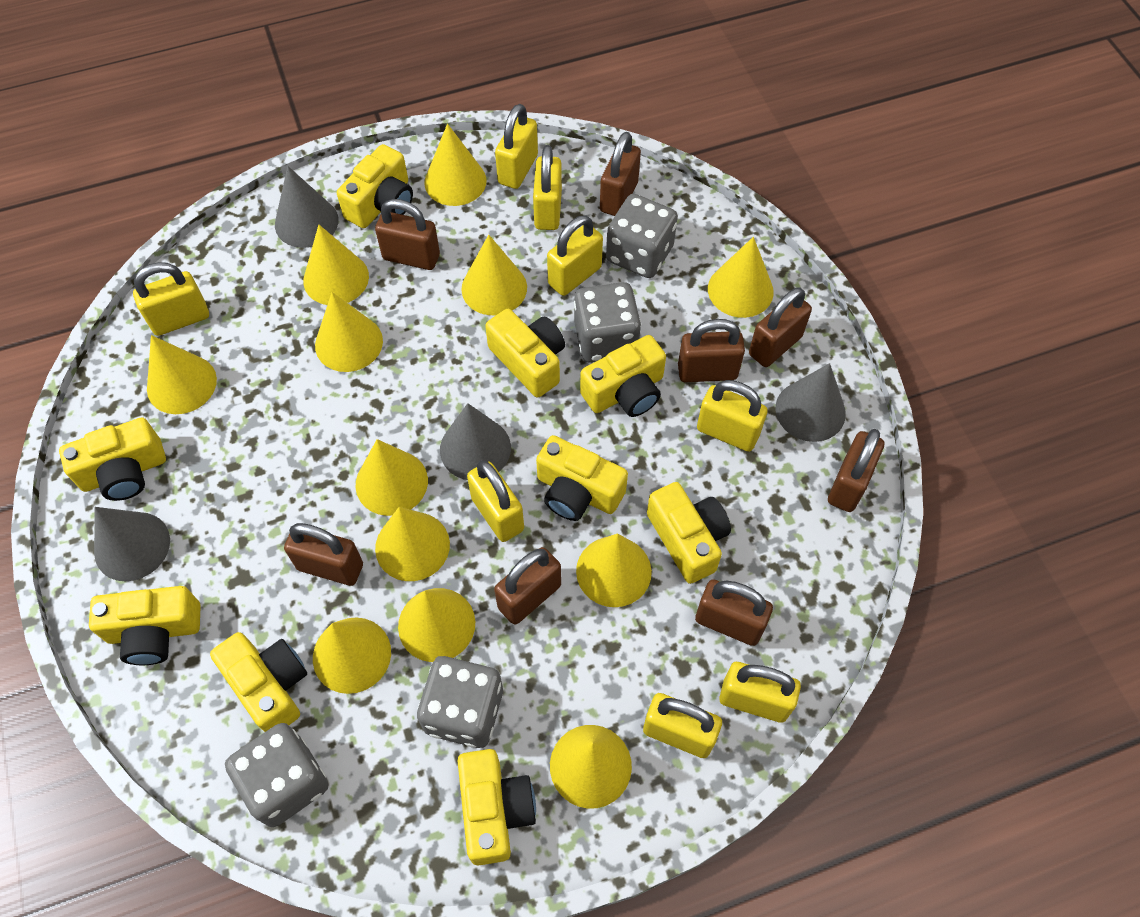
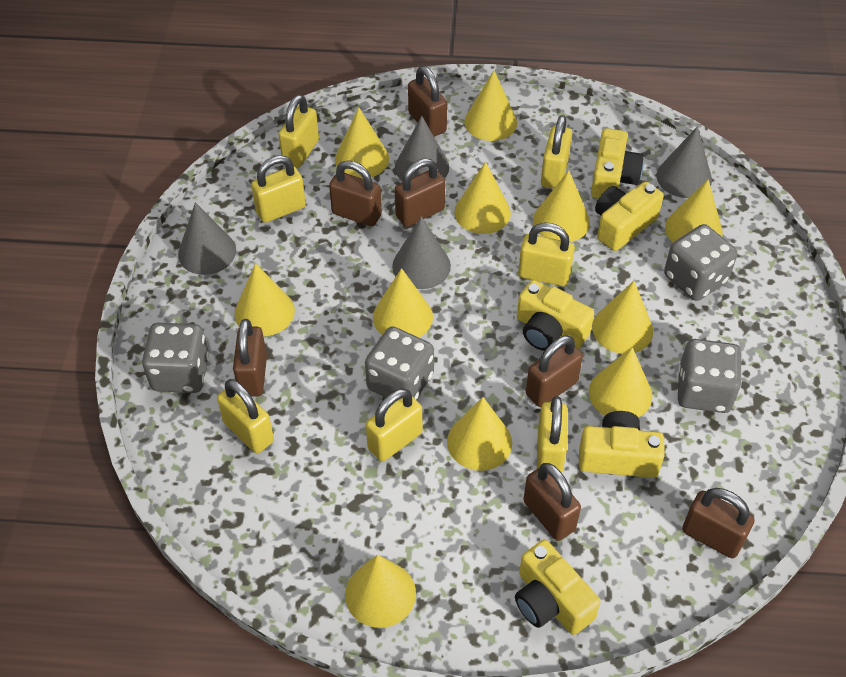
brown padlock: [284,523,363,586] [375,199,440,270] [494,547,561,625] [600,132,641,216] [678,319,745,382] [695,579,773,646] [749,288,812,367] [828,429,884,512] = 8 -> [233,319,267,396] [329,160,382,226] [395,158,445,227] [408,66,447,137] [523,463,581,541] [526,335,583,407] [682,488,755,558] = 7
yellow camera: [59,417,166,501] [89,586,201,665] [210,632,307,732] [337,144,413,228] [457,749,536,866] [485,309,565,398] [536,435,628,521] [580,335,666,417] [647,482,731,584] = 9 -> [515,540,600,635] [517,280,594,351] [579,411,665,478] [591,128,644,199] [595,182,664,251] = 5
yellow cone: [147,335,217,414] [303,225,369,305] [313,618,391,694] [315,292,383,372] [356,439,428,516] [375,507,450,581] [398,588,475,662] [424,124,487,206] [461,235,527,315] [550,725,632,809] [576,533,652,607] [708,237,774,318] = 12 -> [234,263,295,336] [335,107,389,179] [345,554,416,628] [373,268,433,337] [447,397,512,471] [454,162,511,234] [464,71,517,141] [533,170,590,242] [589,347,652,417] [592,281,653,354] [665,179,723,242] = 11
yellow padlock: [133,262,209,336] [467,460,524,542] [495,104,538,189] [533,145,562,230] [547,215,603,296] [643,693,722,758] [697,380,768,452] [719,662,801,723] = 8 -> [217,379,274,453] [251,155,306,223] [278,95,319,168] [366,388,422,462] [518,222,575,286] [537,396,568,473] [541,115,572,189] = 7

